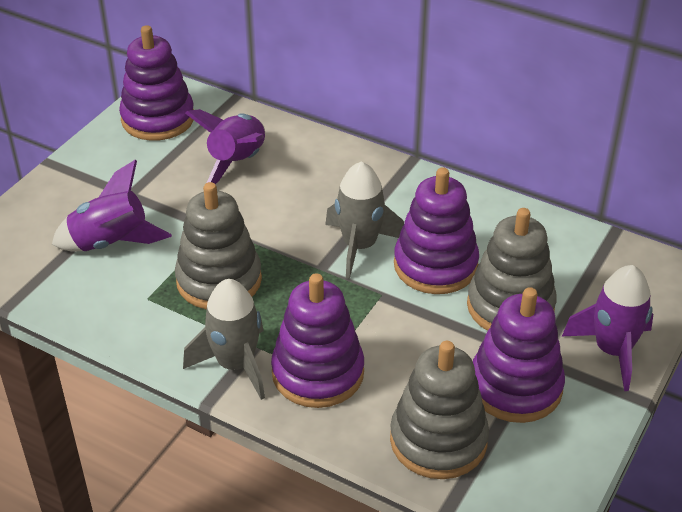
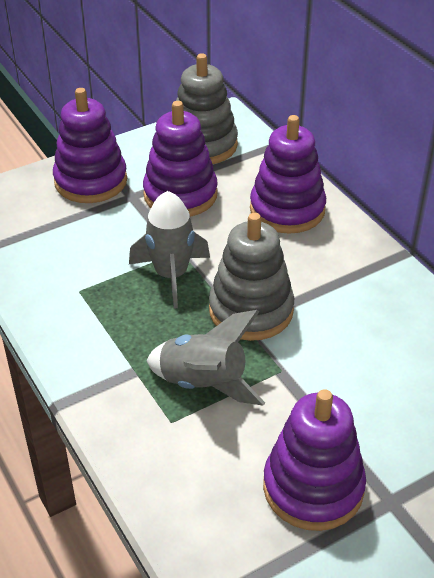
grey stacking toy: [175,182,262,309] [390,341,489,479] [467,208,557,331] = 3 -> [176,53,238,164] [209,213,294,341] = 2
purple rocket: [52,160,172,251] [185,109,265,184] [562,265,653,391] = 3 -> none = 0

